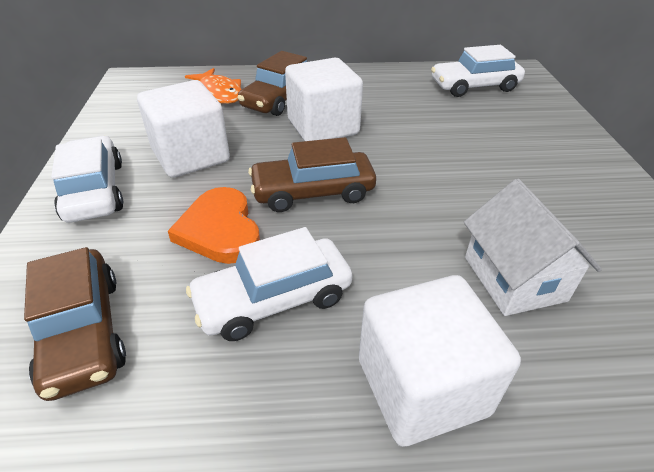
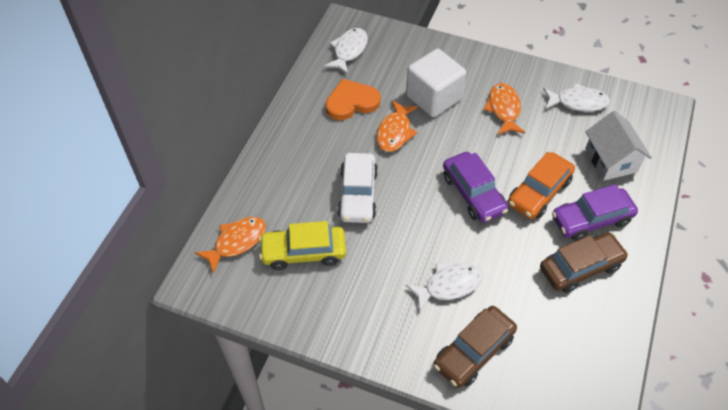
brown car: [24,247,126,401] [238,51,307,116] [248,137,376,212] = 3 -> [434,306,517,388] [540,232,628,293] = 2
orange car: none = 0 -> [508,152,575,219] = 1
orange fish: [185,68,241,104] = 1 -> [195,217,266,274] [376,100,418,152] [483,83,525,135] = 3
purple car: none = 0 -> [443,152,508,223] [552,184,638,241] = 2
white car: [51,136,123,222] [186,227,353,341] [431,45,525,97] = 3 -> [338,153,378,223] = 1
white cube: [137,80,230,178] [285,57,363,141] [359,275,521,447] = 3 -> [406,49,466,117] = 1
white fish: none = 0 -> [324,28,368,74] [406,263,483,312] [543,83,610,112] = 3
yellow car: none = 0 -> [259,221,346,270] = 1

